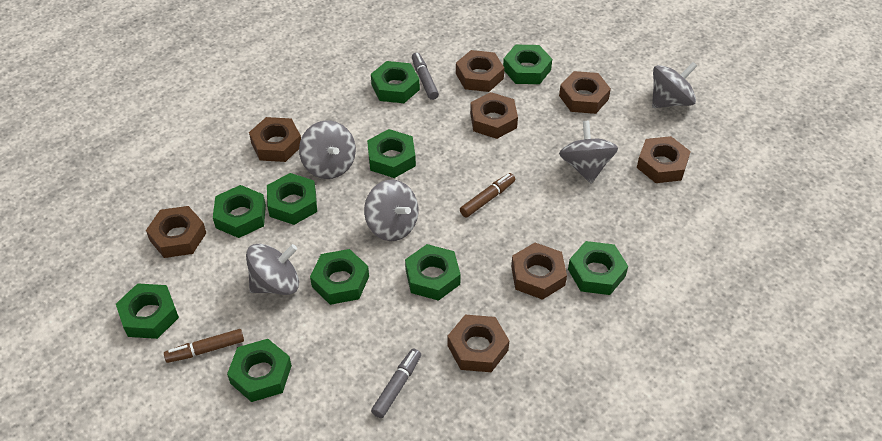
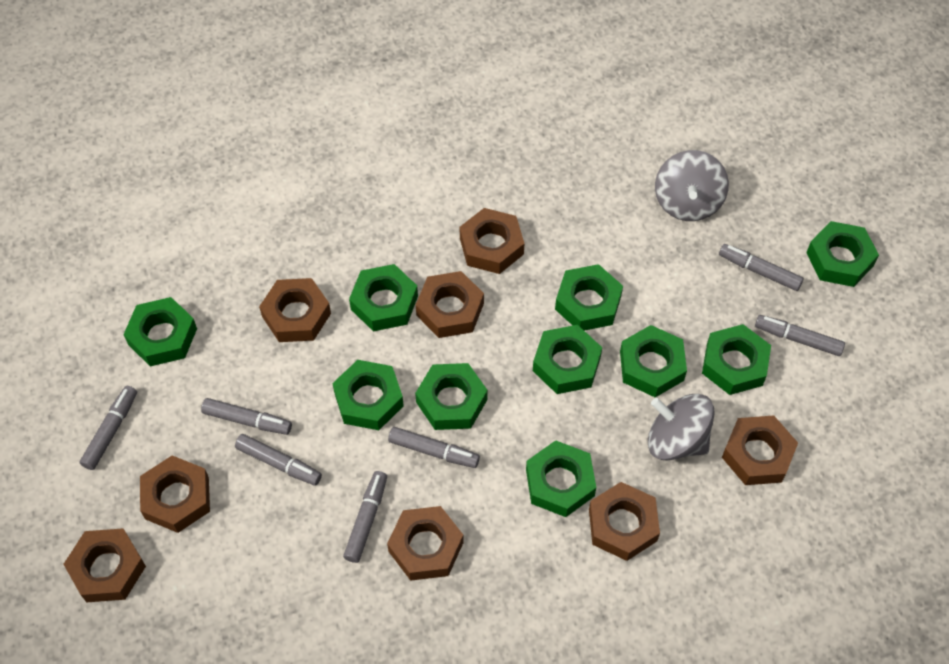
brown marker: [164,329,244,363] [460,173,515,218] = 2 -> none = 0
grey marker: [371,349,421,418] [412,53,439,100] = 2 -> [80,386,137,470] [201,398,292,435] [235,434,322,486] [343,471,387,563] [388,427,480,468] [719,244,804,291] [755,315,845,356] = 7
grey spinning top: [246,244,299,295] [299,120,356,179] [364,180,418,241] [559,120,618,184] [652,62,697,108] = 5 -> [648,394,715,461] [655,150,729,221] = 2

